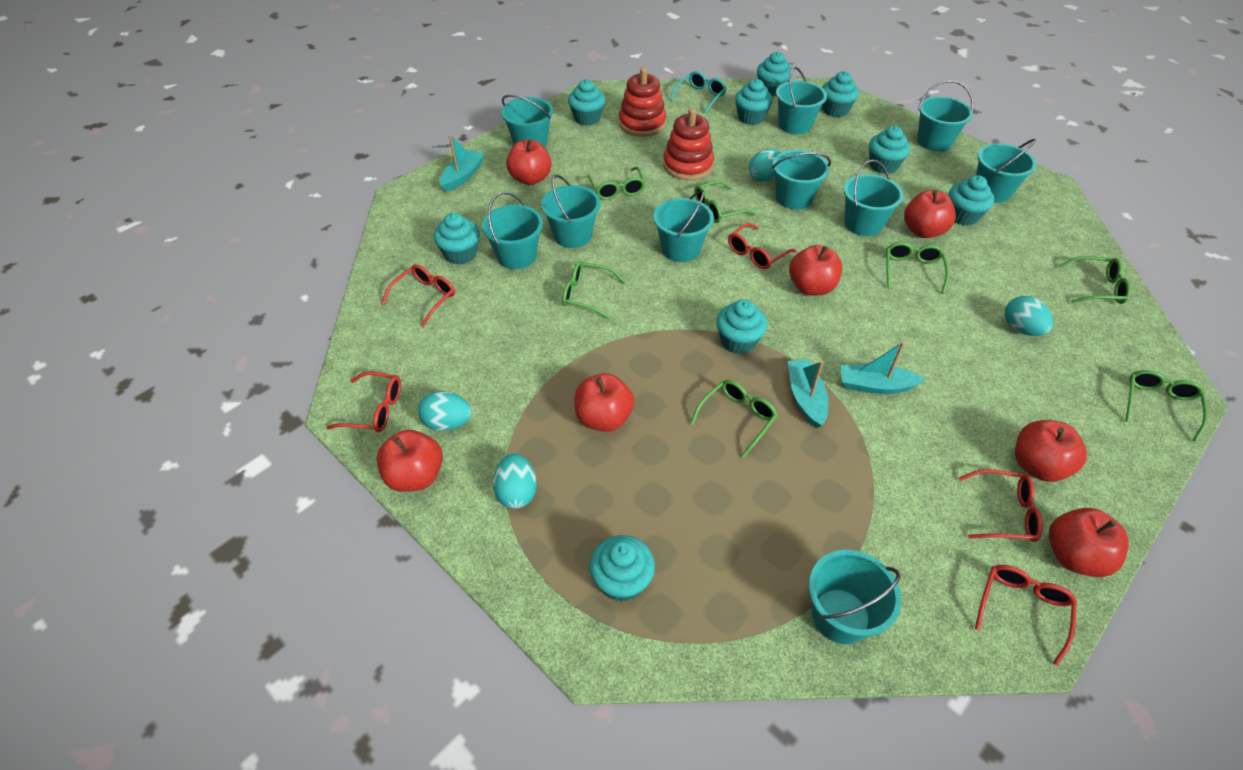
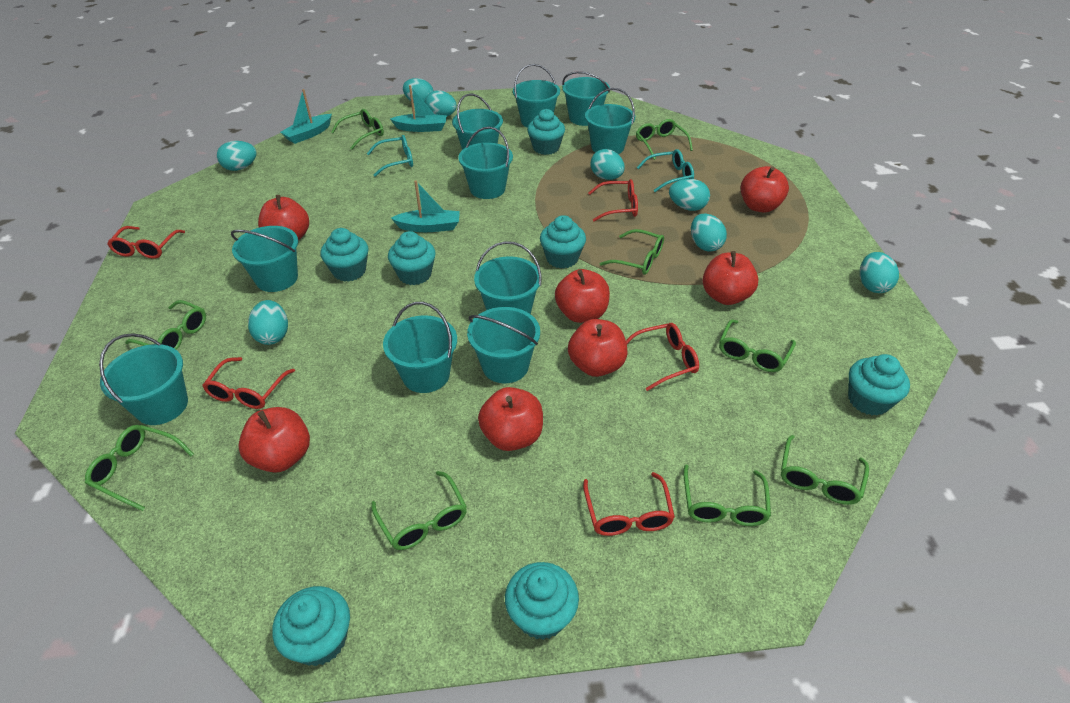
green glasses: [562,261,626,319] [587,167,646,200] [690,380,778,458] [694,181,756,223] [886,242,949,294] [1058,256,1131,304] [1126,370,1208,442] = 7 -> [85,425,194,511] [125,300,206,350] [331,109,384,150] [371,471,467,550] [600,229,664,275] [636,119,693,160] [683,465,771,526] [719,319,796,372] [781,435,869,505] = 9
red stacking toy: [619,67,666,137] [663,108,714,180] = 2 -> none = 0
turquoise cupcake: [434,213,480,264] [568,80,606,126] [590,535,655,602] [716,299,767,354] [735,79,773,125] [757,52,793,97] [822,71,859,117] [869,126,910,174] [949,175,994,226] = 9 -> [272,586,350,666] [321,228,369,282] [388,231,436,285] [505,562,579,640] [527,109,565,155] [540,215,586,268] [848,354,910,416] = 7
turquoise egg: [418,391,472,431] [493,453,537,509] [749,149,782,182] [1005,296,1053,336] = 4 -> [217,141,257,171] [248,300,288,345] [403,78,434,103] [425,90,457,116] [591,149,625,180] [669,179,710,211] [691,213,727,252] [860,252,899,293] = 8
turquoise glasses: [670,71,727,114] = 1 -> [367,135,413,177] [637,149,694,192] = 2

